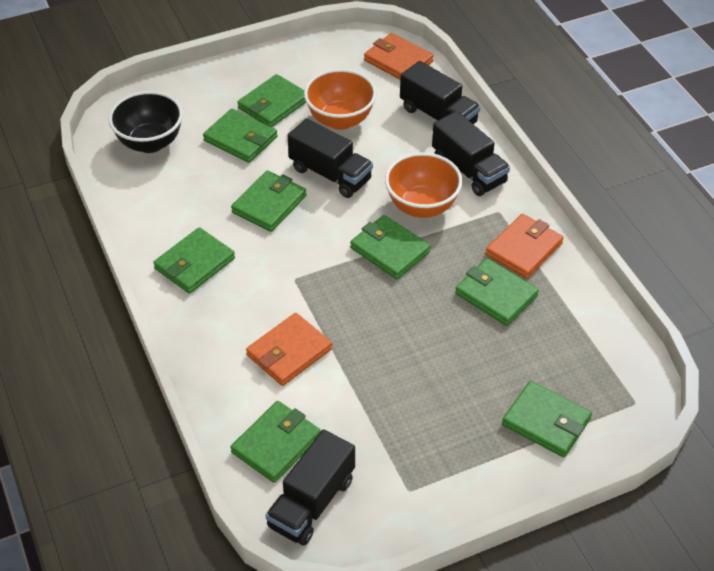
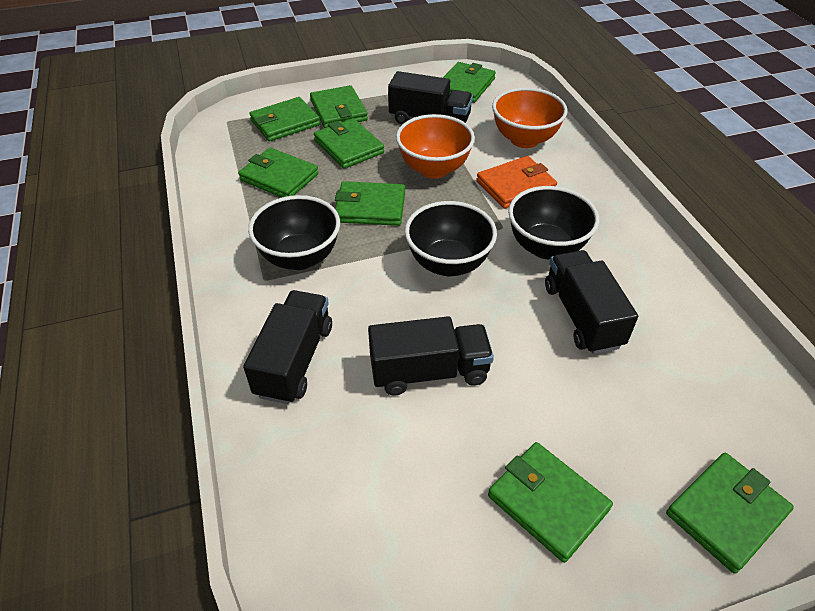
black bowl: [108,91,183,153] = 1 -> [248,195,340,270] [405,201,497,276] [508,186,599,259] = 3
orange wallet: [246,313,332,386] [364,33,434,80] [486,214,564,279] = 3 -> [476,156,557,209] = 1

